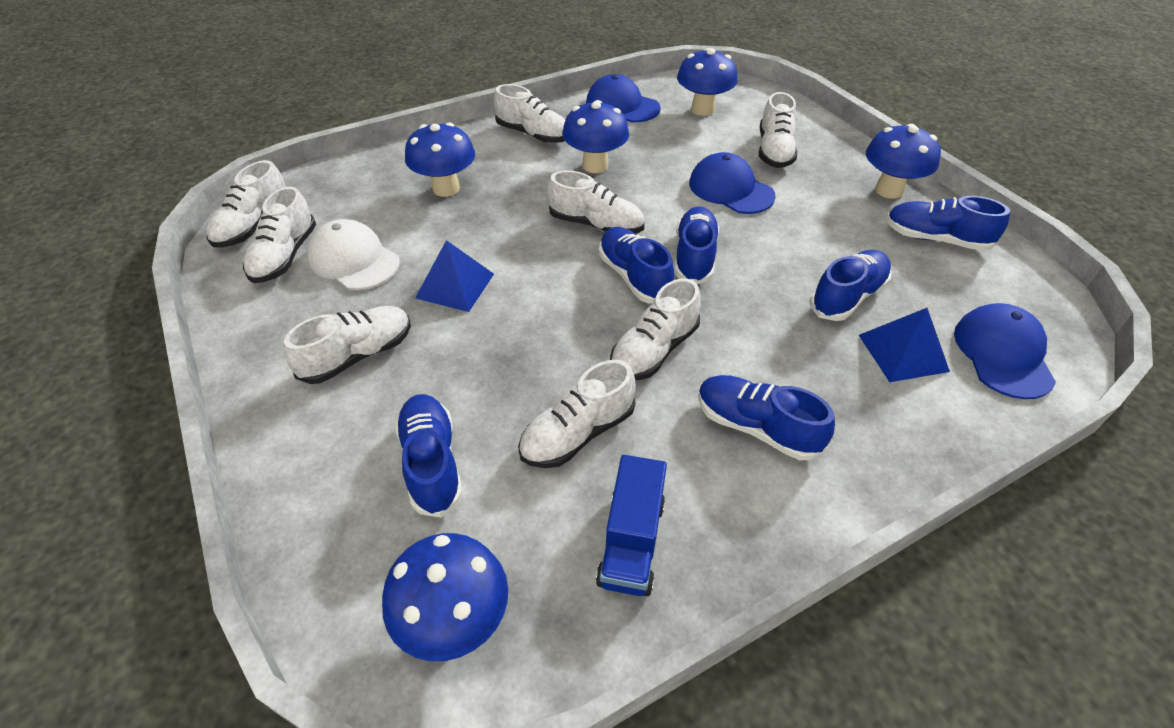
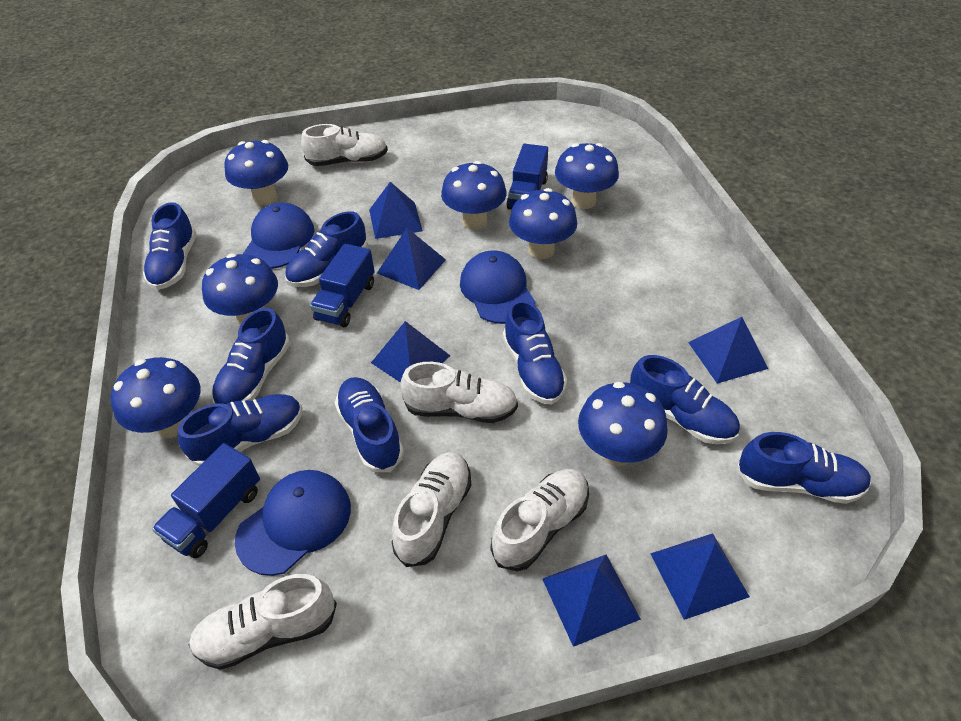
blue mushroom: [382,533,508,661] [405,123,475,197] [562,100,629,173] [677,48,738,116] [866,124,941,199] = 5 -> [111,357,200,438] [202,253,278,325] [224,140,288,205] [441,161,507,230] [509,188,577,259] [555,143,619,209] [578,382,668,466] = 7
blue pyramid: [415,240,494,312] [859,308,950,382] = 2 -> [369,182,423,239] [371,321,450,383] [377,228,446,290] [542,555,641,647] [650,533,750,620] [688,317,768,383] = 6
blue shoe: [395,394,463,517] [599,227,674,303] [675,206,719,284] [698,375,835,460] [810,250,892,321] [886,196,1010,251] = 6 -> [143,202,196,290] [178,394,302,466] [212,308,290,404] [285,211,368,287] [335,377,404,472] [503,300,567,404] [630,355,740,444] [736,432,871,504] = 8
blue truck: [596,455,667,596] = 1 -> [152,443,260,558] [310,243,375,327] [507,144,548,209] = 3
white cap: [307,219,400,290] = 1 -> none = 0
white shoe: [206,160,286,248] [243,187,316,283] [284,306,411,384] [494,84,565,143] [518,360,636,468] [547,170,645,234] [610,278,701,380] [759,92,797,168] = 8 -> [189,574,337,670] [301,124,388,166] [392,452,471,567] [400,362,518,423] [491,469,589,571] = 5

